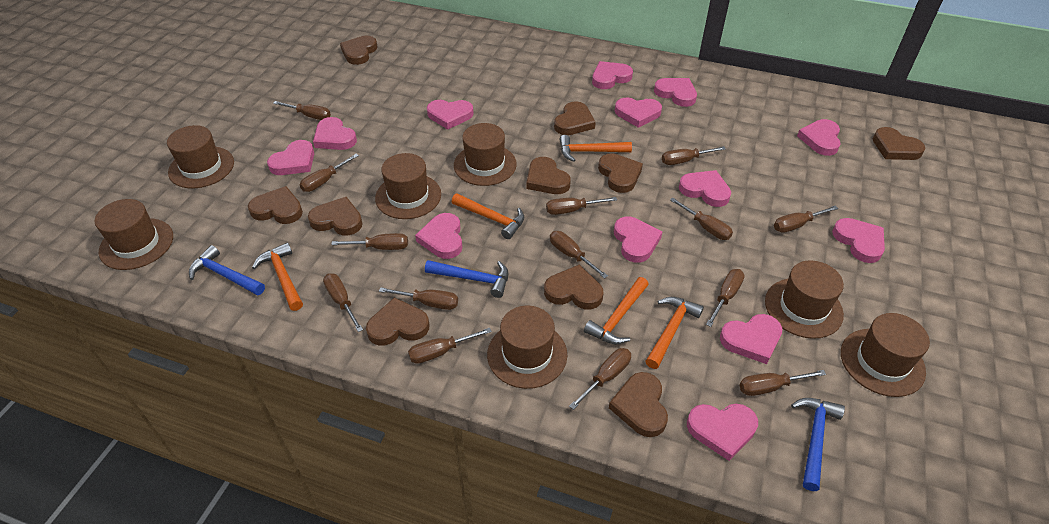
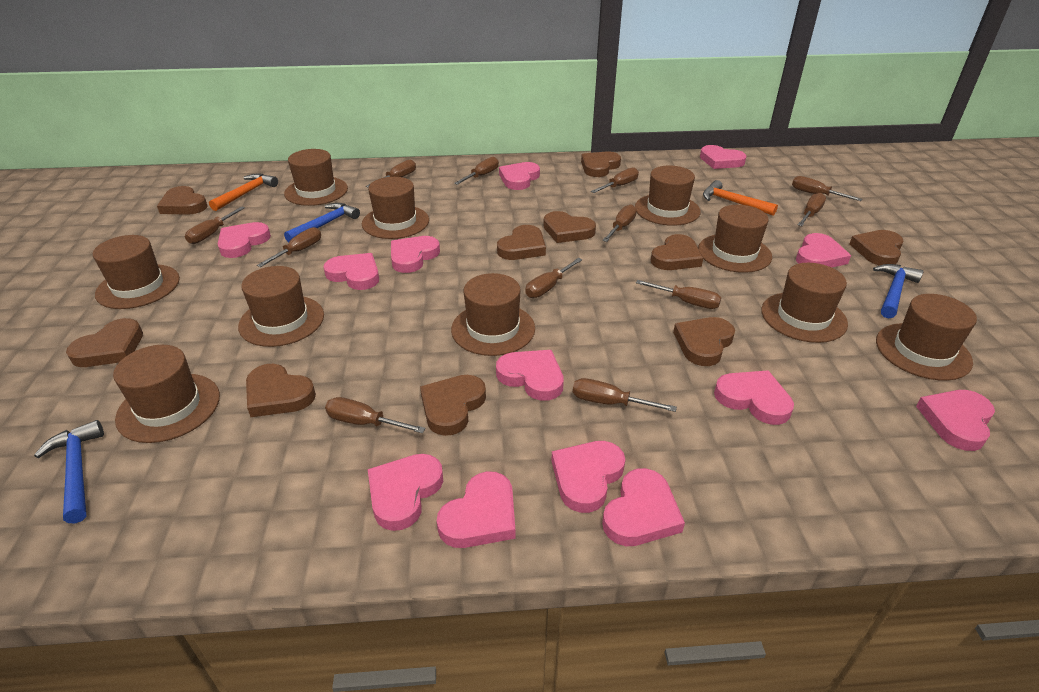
brown hat: [95,199,173,270] [167,125,234,188] [375,153,441,219] [454,123,517,186] [487,306,567,389] [765,260,844,339] [841,313,930,397] = 7 -> [93,235,180,309] [113,345,220,443] [238,266,324,347] [284,149,348,206] [362,177,429,239] [451,273,535,356] [635,165,701,226] [698,205,772,273] [761,263,848,343] [876,294,977,381] = 10
brown screwdriver: [273,101,331,120] [300,154,359,192] [323,273,363,332] [331,233,408,250] [379,287,458,310] [408,328,492,364] [546,197,617,215] [550,231,608,279] [569,348,631,410] [662,146,726,165] [670,198,733,240] [706,269,745,327] [740,370,826,396] [774,206,838,233] = 14 -> [185,206,245,244] [257,227,321,267] [325,397,426,433] [366,160,416,188] [454,157,499,185] [525,258,582,298] [573,378,677,412] [591,167,639,193] [602,204,637,242] [636,280,721,309] [792,176,862,201] [798,193,826,226] = 12
orange hammer: [252,242,303,311] [452,193,524,239] [559,135,632,162] [584,277,649,345] [645,297,704,369] = 5 -> [209,174,278,211] [703,180,778,216] = 2

